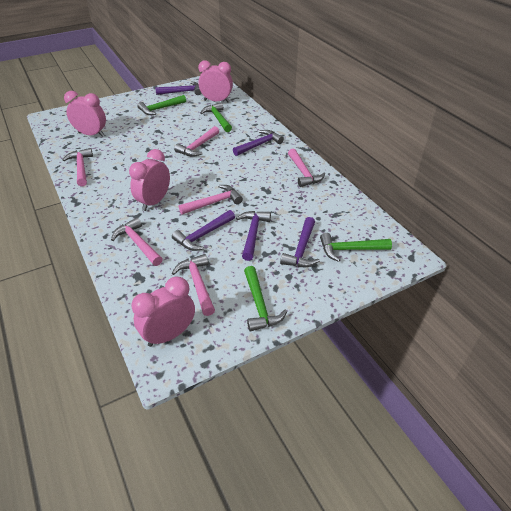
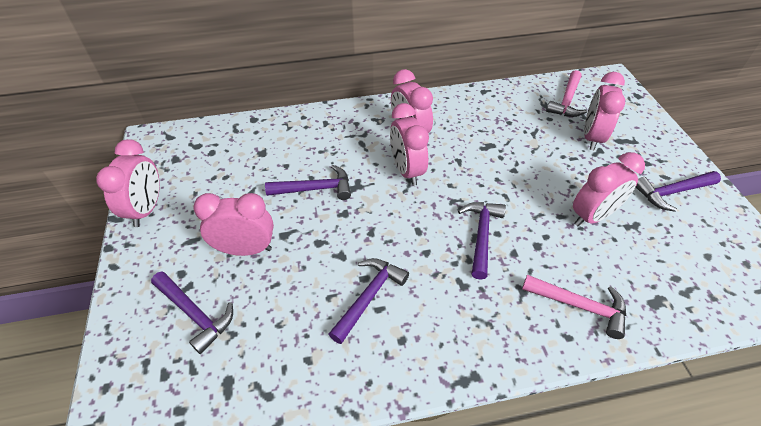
green hammer: [137,95,186,115] [200,102,232,132] [244,266,287,332] [320,233,392,262] = 4 -> none = 0
pink clock: [64,91,106,137] [129,149,170,211] [132,277,195,347] [198,60,233,102] = 4 -> [96,139,160,227] [193,193,274,256] [390,103,429,186] [391,69,433,133] [573,152,645,226] [584,72,625,150] = 6
pink hammer: [62,148,93,186] [111,217,163,266] [172,254,215,316] [174,126,219,157] [179,185,243,215] [288,148,325,187] = 6 -> [522,275,626,339] [546,70,587,117] = 2

